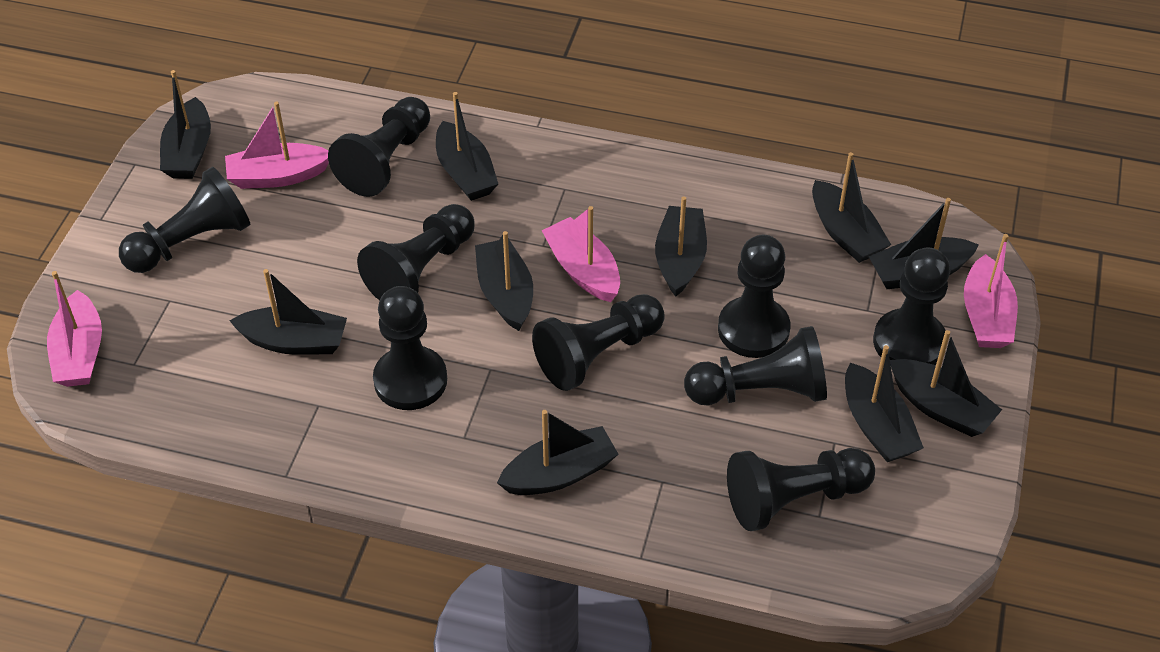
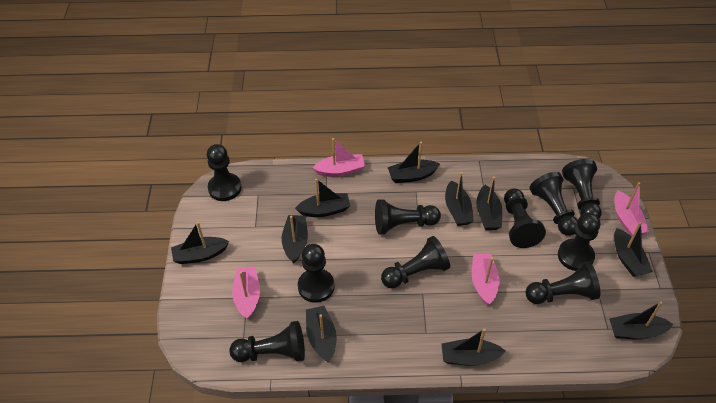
black pawn: [119,167,250,273] [328,97,430,197] [357,204,475,301] [373,286,447,410] [532,294,665,391] [684,326,827,406] [718,235,790,358] [727,448,875,531] [873,247,950,365] = 9 -> [207,144,242,201] [229,321,305,362] [298,244,335,303] [375,199,441,234] [381,236,450,289] [504,188,546,248] [525,262,600,304] [530,172,578,236] [558,213,600,271] [562,159,602,219] = 10

